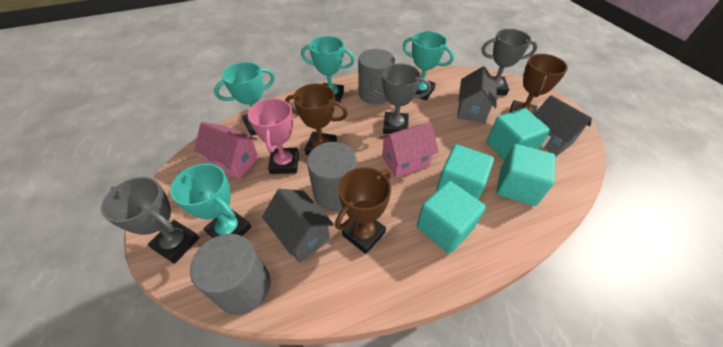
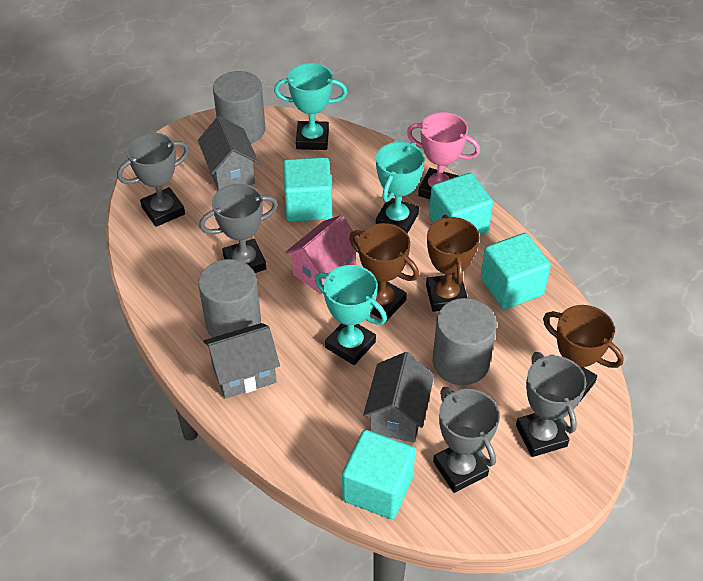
grey trophy: [101,177,199,264] [370,64,431,134] [482,29,538,95] = 3 -> [117,133,189,227] [199,184,278,273] [433,387,500,493] [516,352,587,457] = 4
pink house: [194,122,259,179] [379,122,439,178] = 2 -> [285,215,358,295] = 1
turquoise trophy: [170,163,251,238] [214,62,275,136] [301,36,355,102] [403,31,454,100] = 4 -> [274,63,348,150] [315,265,387,365] [376,142,425,234] = 3

